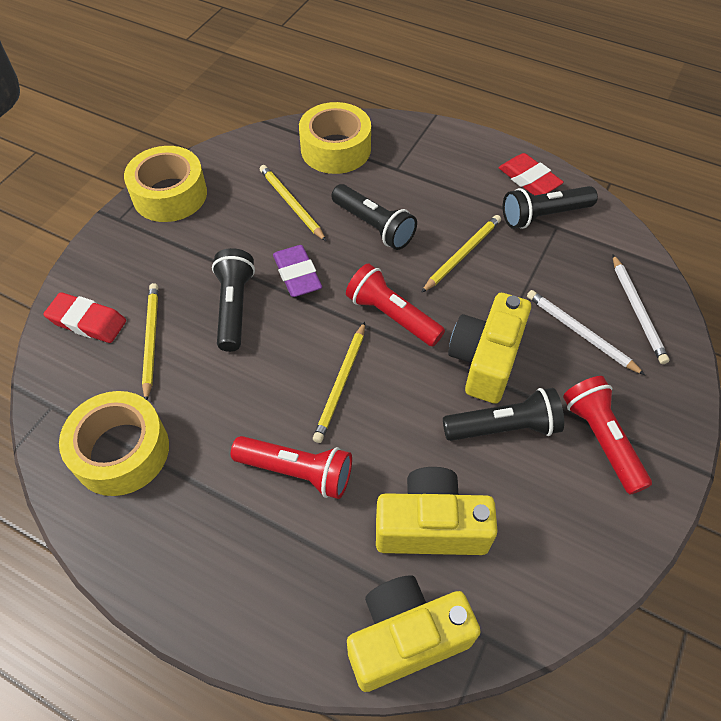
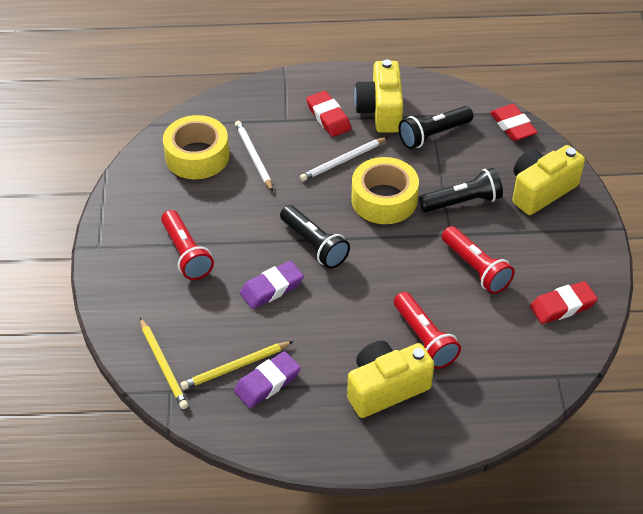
black flashlight: [212,248,255,352] [331,184,417,250] [443,388,564,441] [503,186,598,229] = 4 -> [280,205,350,269] [399,106,473,149] [419,168,503,213] = 3
purple eraser: [273,245,322,297] = 1 -> [234,351,301,408] [240,261,304,309] = 2
red eraser: [44,292,126,343] [499,153,564,195] = 2 -> [306,91,351,137] [490,104,538,141] [530,281,598,324] = 3
yellow pencil: [142,283,158,400] [260,165,326,241] [313,322,365,443] [421,215,501,293] = 4 -> [140,318,188,409] [180,341,294,390] = 2
yellow tape: [59,391,169,496] [124,146,207,222] [299,102,371,174] = 3 -> [163,115,229,179] [351,157,419,224] = 2

